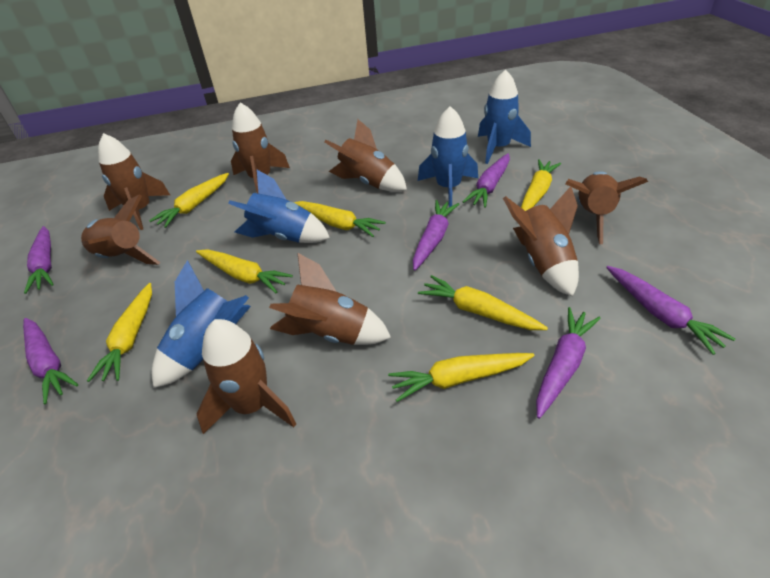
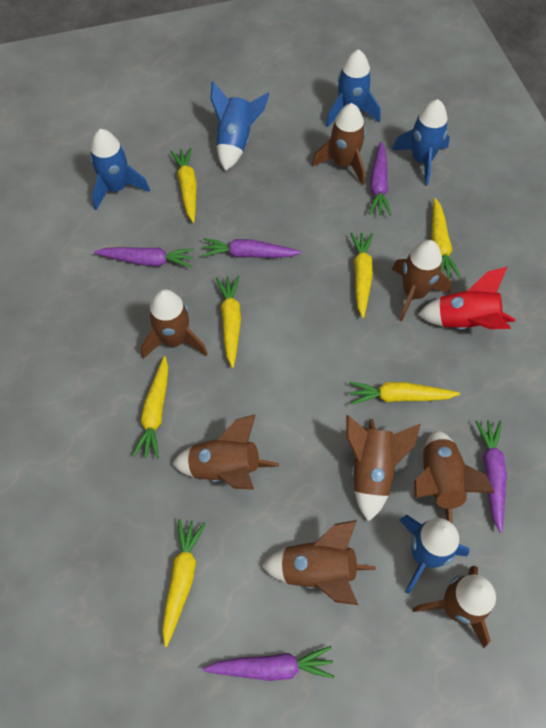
blue rocket: [152,260,251,388] [228,170,330,243] [418,106,478,207] [478,69,531,164] = 4 -> [90,129,150,210] [210,81,269,171] [326,49,380,127] [392,99,450,186] [399,515,470,594] = 5
purple carrot: [23,318,78,404] [24,226,54,294] [413,200,459,271] [462,153,510,208] [536,307,601,419] [606,266,735,355] = 6 -> [94,247,194,268] [201,238,301,258] [203,646,334,681] [369,141,391,216] [475,420,507,533] = 5
red rocket: none = 0 -> [418,267,515,330] = 1

